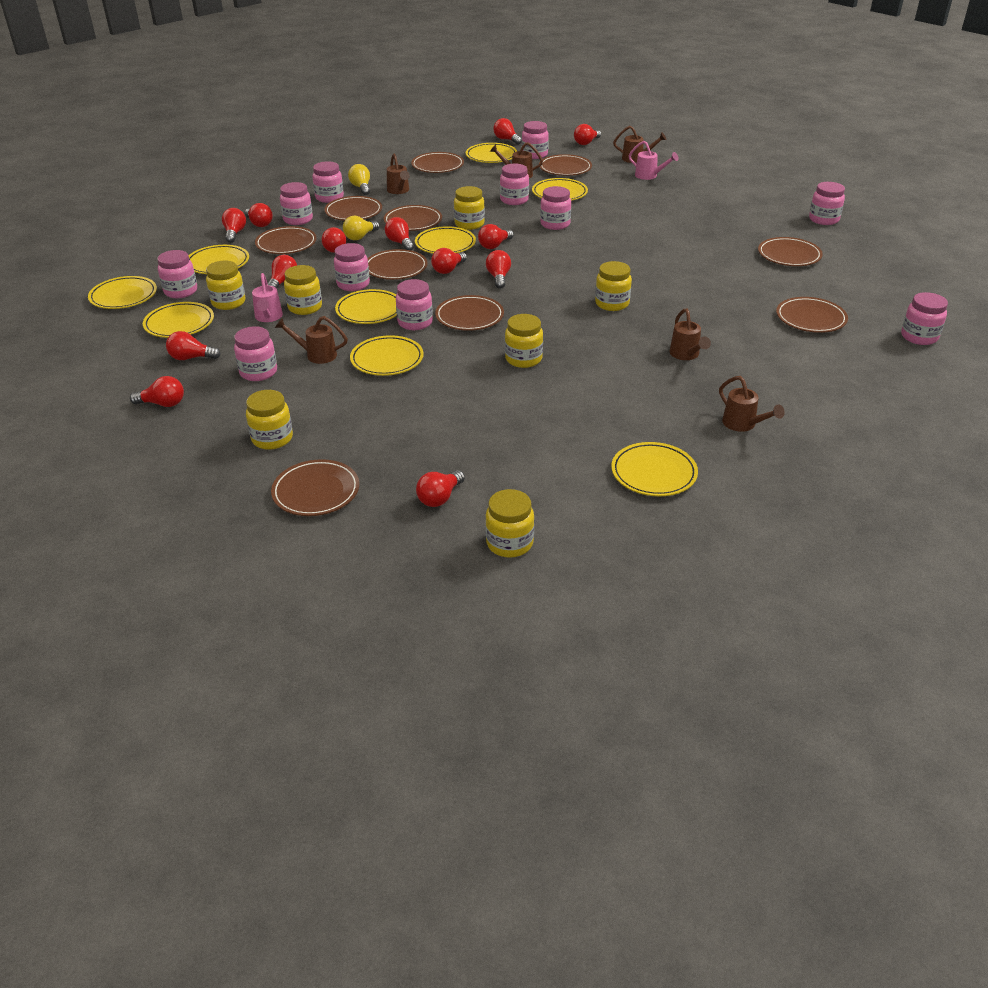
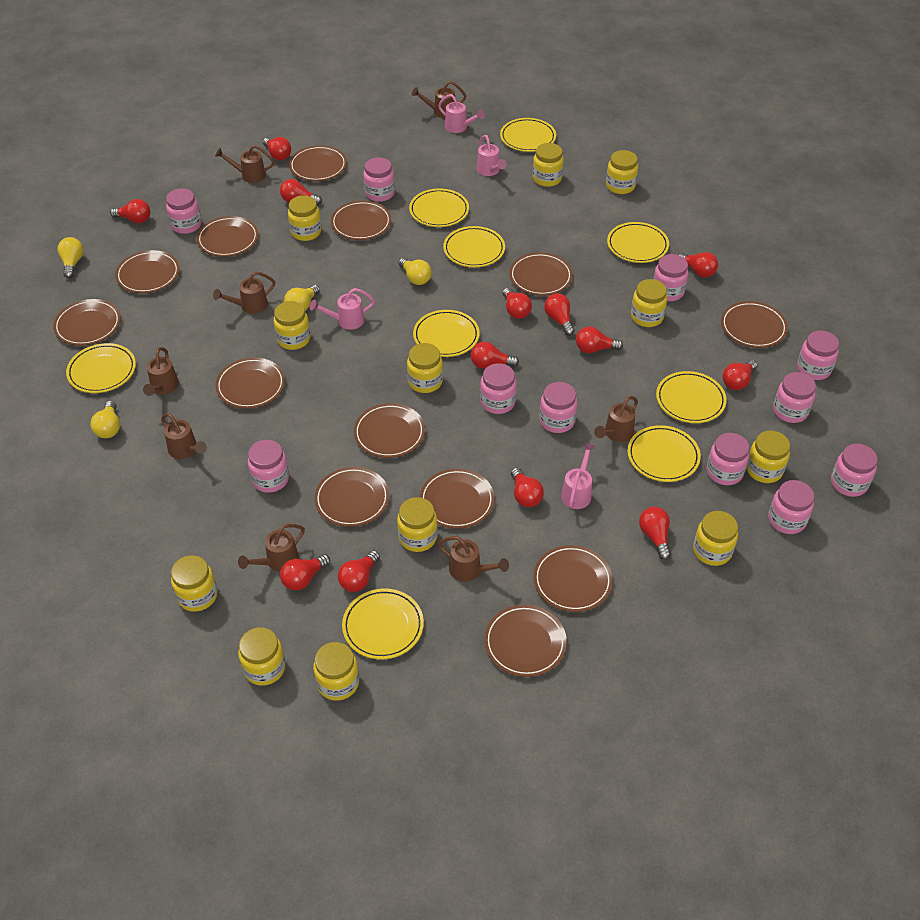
brown plate: [255,226,317,254] [271,459,359,516] [324,196,382,221] [368,249,428,280] [384,205,442,231] [411,152,464,173] [435,295,504,331] [539,154,592,176] [758,237,823,266] [776,297,848,333] = 10 -> [53,299,121,346] [115,250,179,293] [196,216,258,257] [215,357,285,409] [289,145,347,181] [314,467,389,527] [331,201,391,240] [354,403,425,458] [420,469,495,529] [484,605,567,677] [509,252,573,296] [533,545,613,612] [721,301,788,348] = 13
brown watering can: [275,316,348,364] [387,154,410,194] [490,142,543,178] [613,126,667,163] [670,308,711,360] [719,376,785,432] = 6 -> [143,347,179,396] [161,413,207,459] [213,272,275,314] [215,145,275,183] [238,524,305,572] [412,81,466,118] [438,536,509,582] [594,396,638,442] = 8
pink watering can: [252,273,283,322] [629,141,679,180] = 2 -> [309,288,375,330] [438,94,485,133] [477,135,507,176] [561,443,595,509] = 4
yellow jar: [206,261,245,310] [246,390,293,450] [284,265,322,315] [454,186,485,230] [485,489,534,558] [505,314,543,368] [595,261,632,311] = 7 -> [171,555,218,612] [238,627,286,686] [273,301,310,350] [288,195,321,241] [313,642,359,701] [397,497,438,552] [407,343,443,393] [533,143,564,187] [606,150,638,194] [631,279,667,327] [693,511,738,566] [746,431,790,483] = 12
yellow light bulb: [343,216,380,240] [348,164,370,195] = 2 -> [57,237,84,278] [90,401,120,438] [284,285,320,311] [398,258,432,285] = 4

